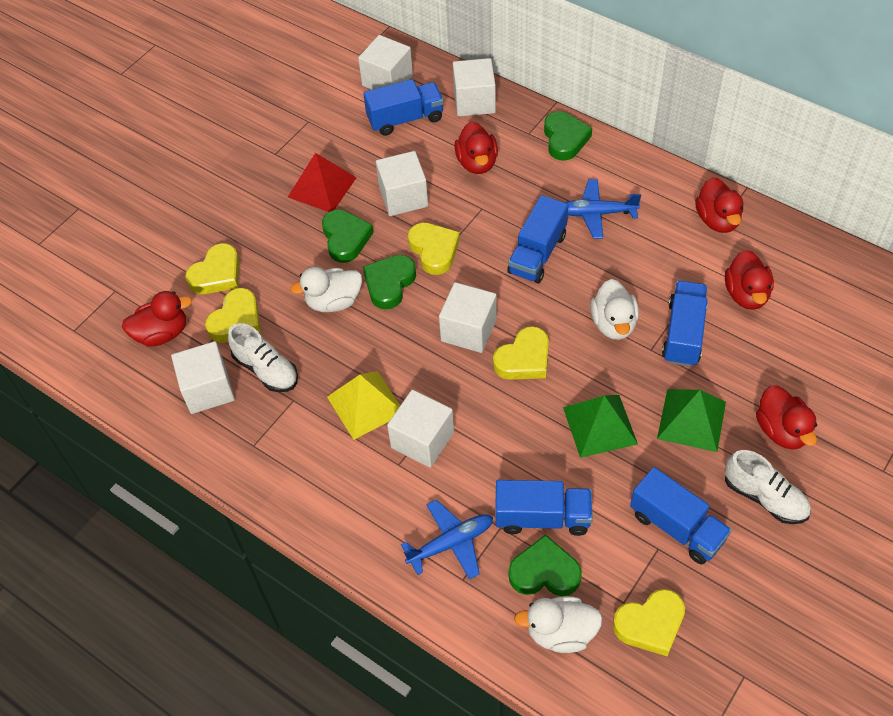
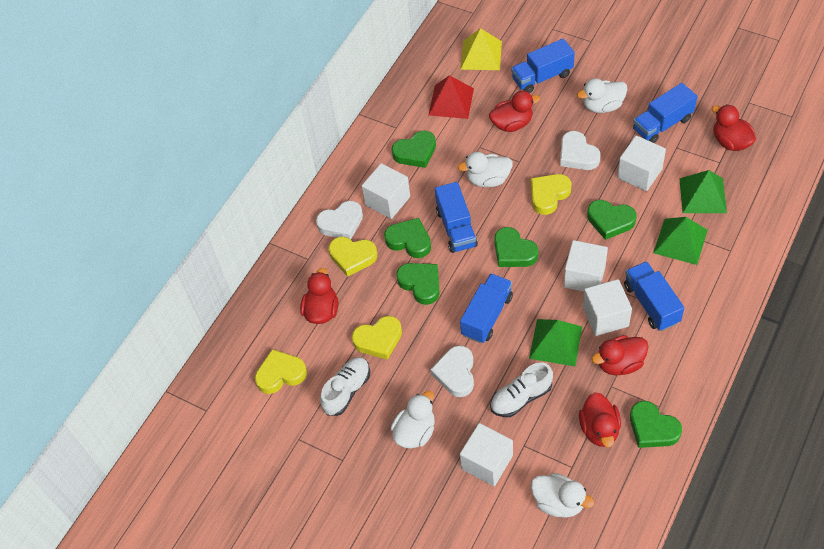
blue plane: [401,500,493,580] [564,179,641,239] = 2 -> none = 0
green heart: [322,210,373,263] [363,255,416,309] [508,535,582,596] [544,111,592,160] = 4 -> [384,218,431,258] [392,131,436,168] [396,263,440,305] [494,227,538,267] [587,200,636,240] [630,401,682,448] = 6
green pyramid: [563,395,638,458] [657,389,726,452] = 2 -> [529,319,582,366] [653,217,708,265] [679,170,727,213] = 3
white cube: [171,341,235,414] [358,35,413,90] [376,151,428,216] [387,390,454,468] [439,282,497,353] [453,58,496,117] = 6 -> [362,163,410,219] [460,423,513,486] [564,240,608,292] [583,279,632,336] [617,135,666,191] = 5
white duck: [290,267,362,312] [514,596,603,653] [590,279,639,340] = 3 -> [391,391,435,448] [458,152,513,187] [531,473,594,518] [577,78,628,113] = 4
white heart: none = 0 -> [316,201,363,240] [430,346,474,397] [560,131,601,170] = 3
yellow heart: [185,243,239,294] [205,288,261,343] [408,223,460,275] [493,326,549,380] [613,589,685,656] = 5 -> [255,349,307,394] [329,237,377,277] [352,316,402,360] [531,174,571,215] = 4

